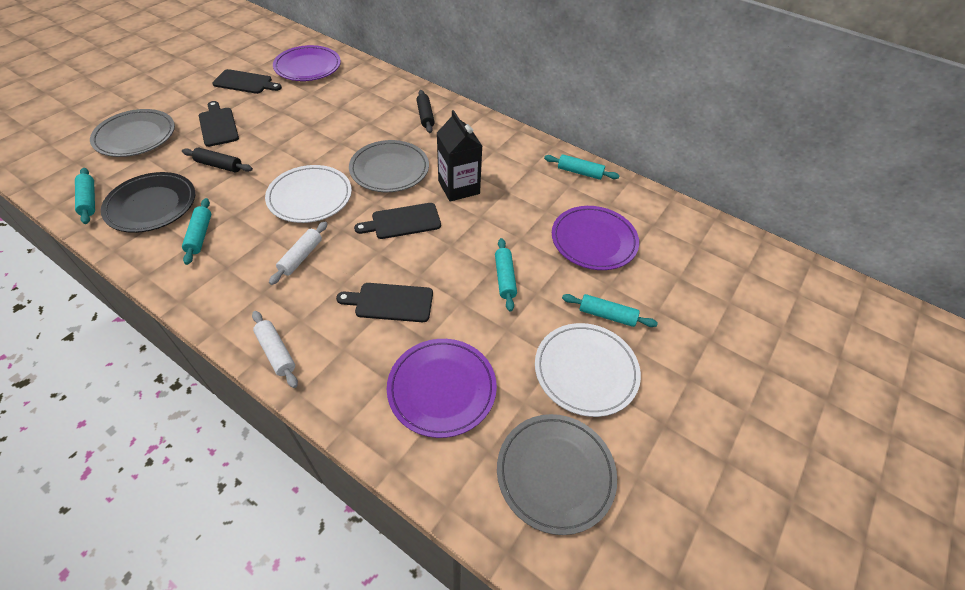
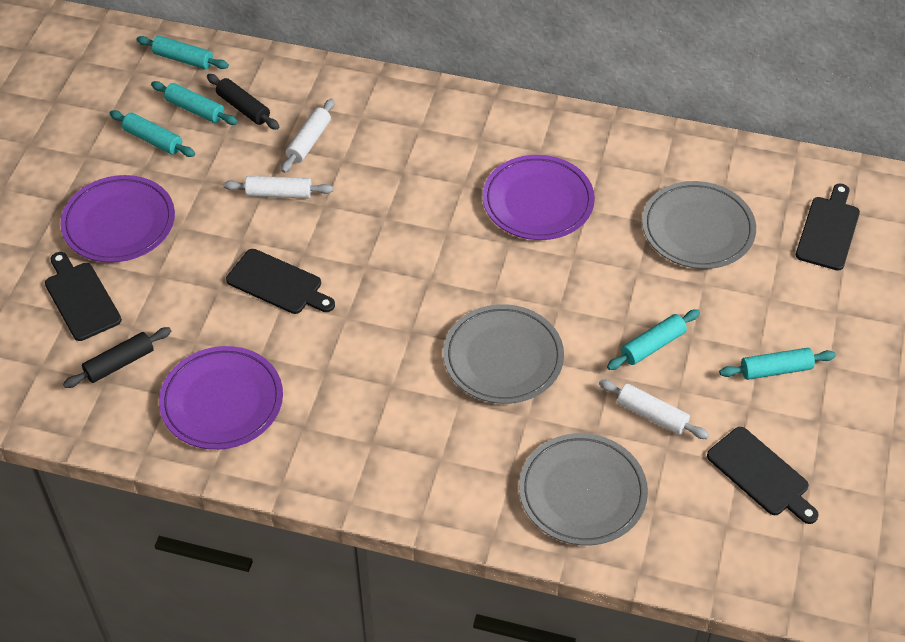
black carton: [437,110,482,202] = 1 -> none = 0
black plate: [101,172,195,233] = 1 -> none = 0
white plate: [265,165,352,223] [535,323,641,417] = 2 -> none = 0
white rolling pin: [252,311,298,388] [269,221,327,285] = 2 -> [223,176,333,198] [281,98,335,173] [599,380,709,439] = 3

